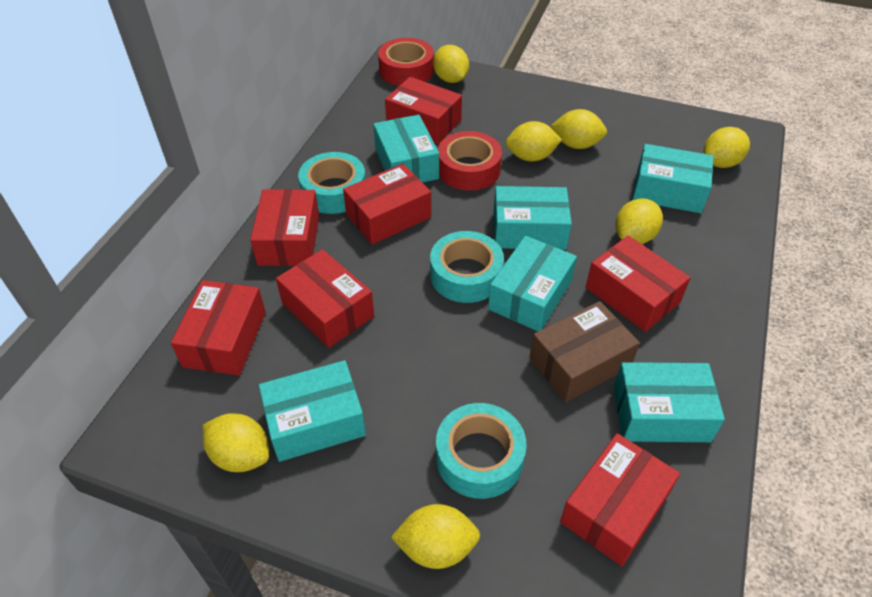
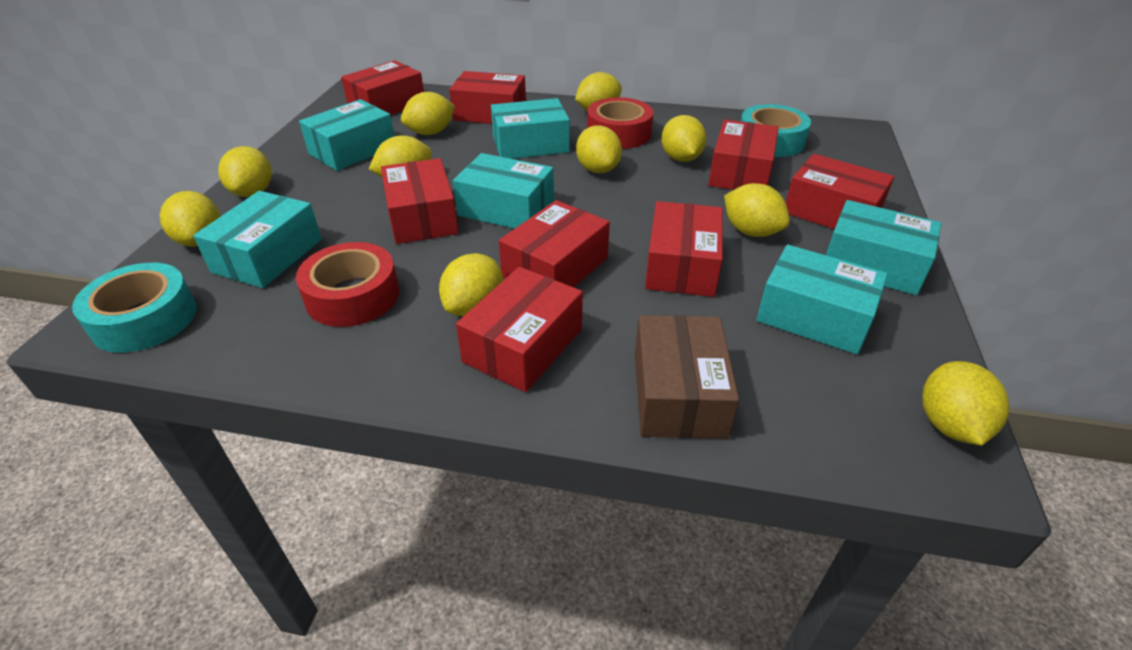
red box: [171,280,266,376] [250,189,319,266] [276,249,374,348] [343,164,431,245] [385,77,462,144] [560,433,680,566] [586,236,691,332] = 7 -> [341,60,424,115] [381,158,458,244] [449,71,526,124] [456,267,583,392] [499,200,610,287] [645,201,723,297] [708,119,779,190] [786,154,894,229] = 8
turquoise tape: [298,152,366,214] [430,231,504,303] [436,403,527,499] = 3 -> [72,263,196,353] [741,104,811,157] = 2
yellow lemon: [203,413,269,472] [391,504,480,569] [433,45,469,83] [506,121,562,161] [551,109,607,149] [615,198,663,244] [704,127,750,168] = 7 -> [160,191,220,247] [218,146,272,197] [369,135,432,178] [401,92,455,135] [439,253,503,317] [575,72,622,111] [576,126,622,173] [661,115,706,162] [724,183,790,237] [922,361,1009,445] = 10

